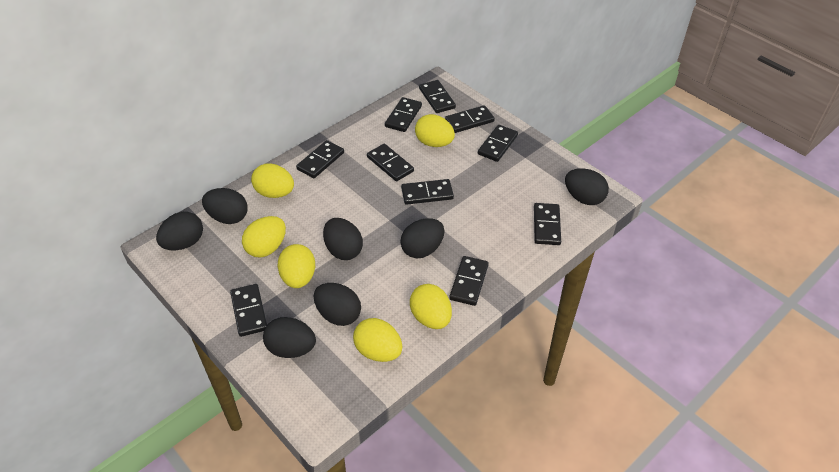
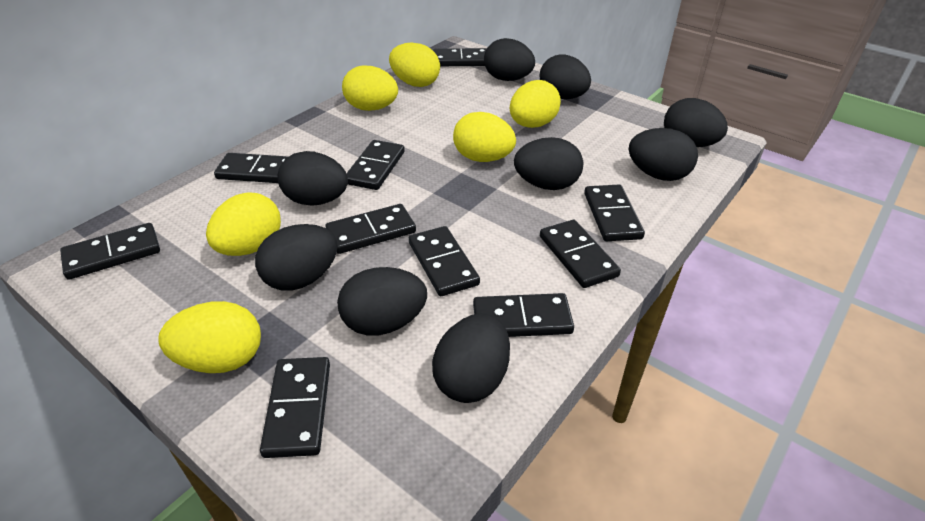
black egg: [156,212,203,250] [202,188,248,224] [263,317,316,358] [314,283,361,326] [323,218,363,260] [400,218,444,258] [565,168,609,205] = 7 -> [255,224,338,291] [278,151,348,206] [337,267,427,336] [432,313,510,403] [484,38,535,81] [514,137,583,190] [540,54,591,99] [629,128,698,181] [664,98,728,147] = 9

